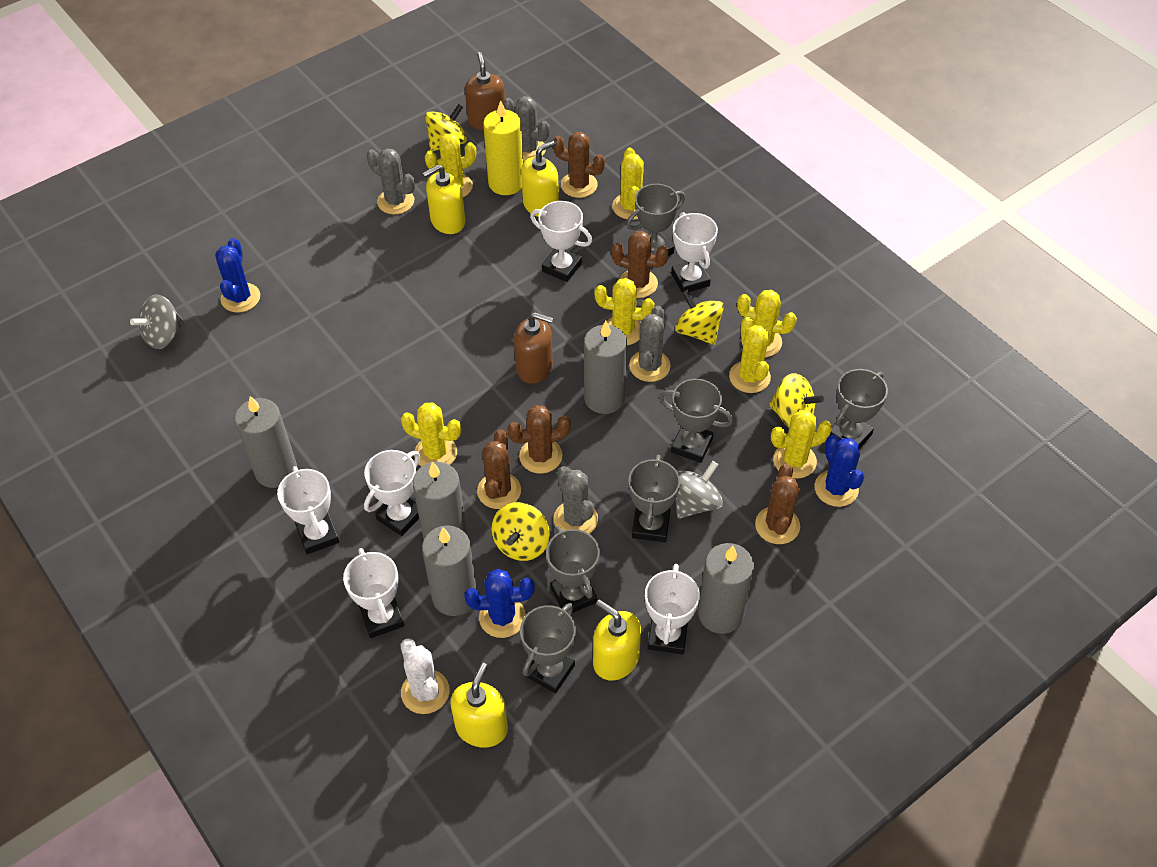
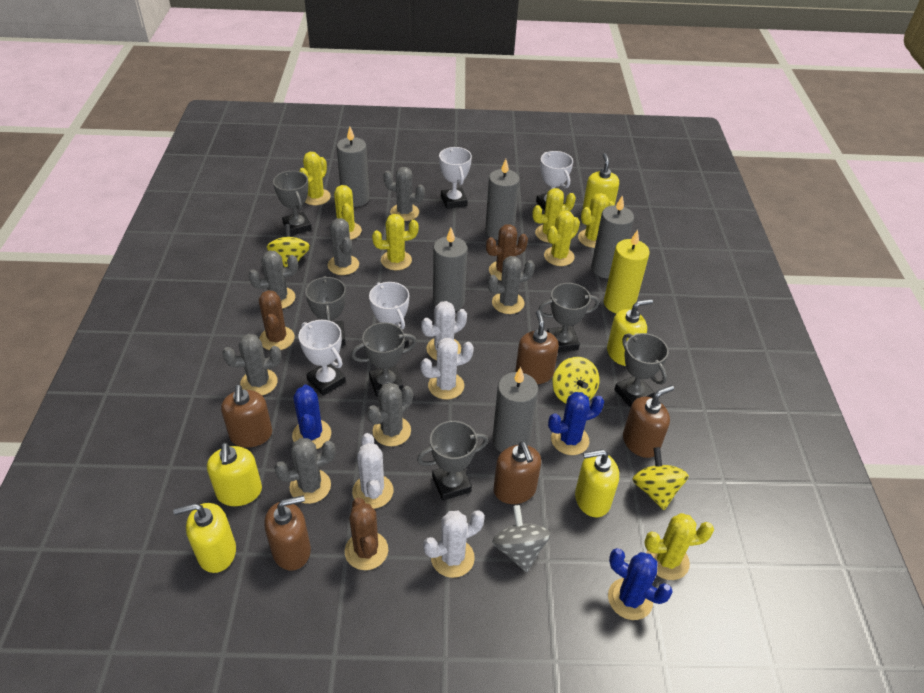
brown cactus: [477,430,521,509] [507,405,571,474] [553,132,605,198] [611,231,669,298] [755,464,800,544] = 5 -> [259,290,295,350] [345,497,388,570] [486,224,528,281] = 3
brown soap dispenser: [465,52,505,130] [514,312,554,384] = 2 -> [221,385,272,448] [264,495,311,571] [494,441,541,504] [515,310,559,384] [623,385,674,458] = 5
grey cactus: [367,148,415,214] [503,96,550,161] [553,466,598,534] [629,306,670,382] = 4 -> [222,334,282,396] [248,251,298,309] [274,438,336,504] [328,218,359,275] [367,383,413,446] [383,167,425,221] [487,256,535,314] = 7
grey spinning top: [130,294,184,349] [675,461,723,519] = 2 -> [492,505,551,573] = 1
white cactus: [400,638,450,714] = 1 -> [352,433,393,509] [420,338,474,400] [421,301,467,360] [423,510,485,578] = 4
white trophy: [277,466,339,554] [343,548,404,638] [364,450,420,536] [530,201,592,282] [645,564,700,655] [671,212,718,292] = 6 -> [299,320,346,396] [369,282,409,348] [439,147,472,209] [536,151,573,211] = 4
yellow soap dispenser: [422,164,465,234] [451,663,508,748] [521,140,559,217] [593,600,641,681] = 4 -> [173,503,236,573] [207,443,262,506] [575,449,619,517] [583,153,619,209] [607,299,653,366] = 5
yellow spinning top: [425,104,467,152] [492,502,550,561] [675,290,724,345] [769,373,824,427] = 4 -> [267,224,310,267] [552,357,599,403] [632,447,689,510] = 3

